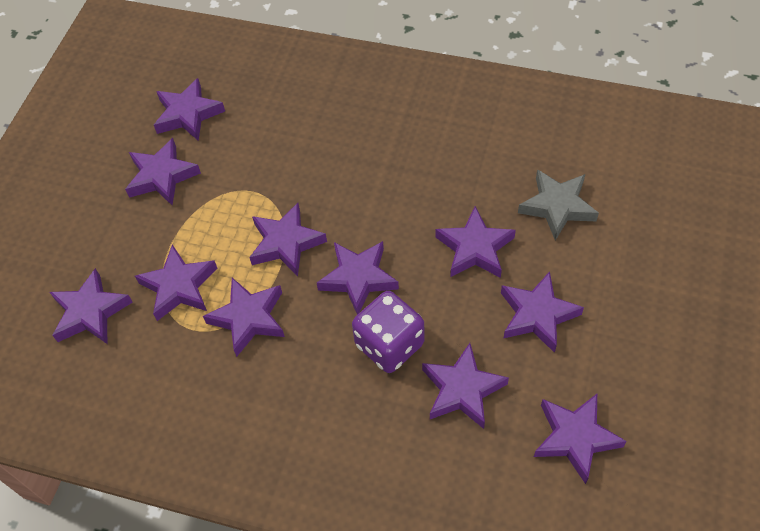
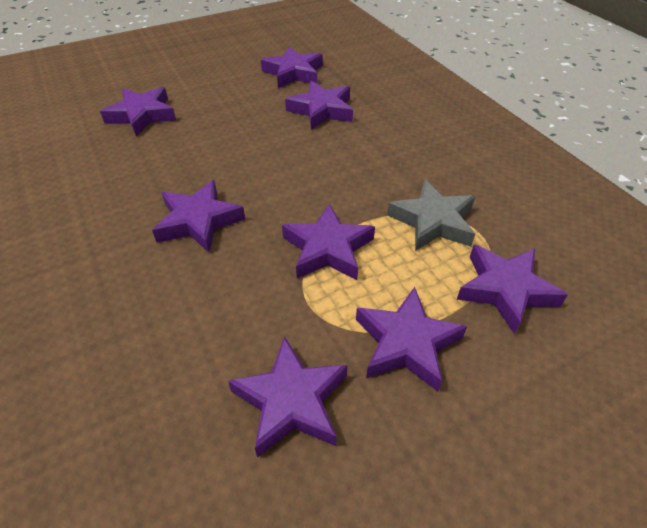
purple dice: [352,291,424,373] = 1 -> none = 0
purple star: [50,268,133,344] [125,138,201,205] [135,244,217,321] [154,78,225,141] [203,278,285,357] [249,203,327,276] [317,241,399,315] [422,343,509,429] [435,206,516,278] [501,271,584,353] [534,394,627,484] = 11 -> [100,87,176,136] [152,180,245,252] [228,336,348,458] [261,47,323,88] [282,204,375,280] [285,81,353,130] [356,287,467,392] [457,244,568,334] = 8

